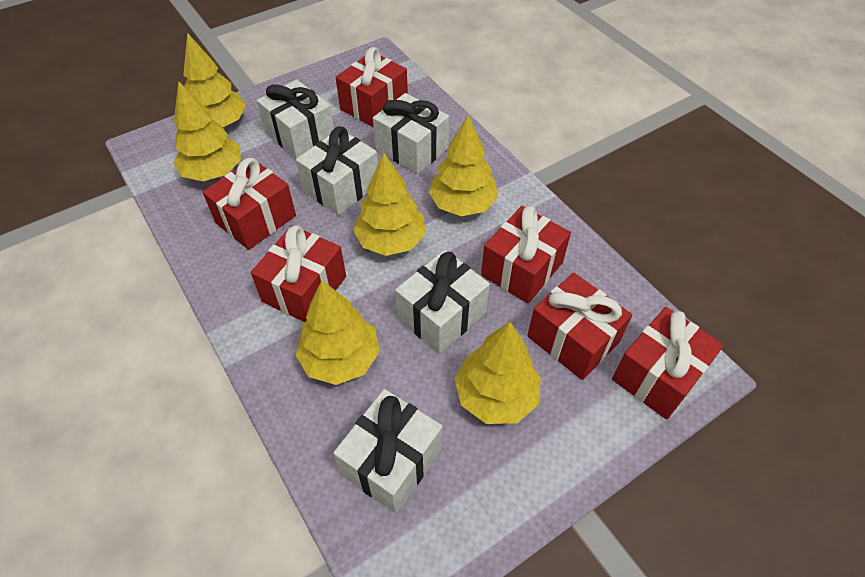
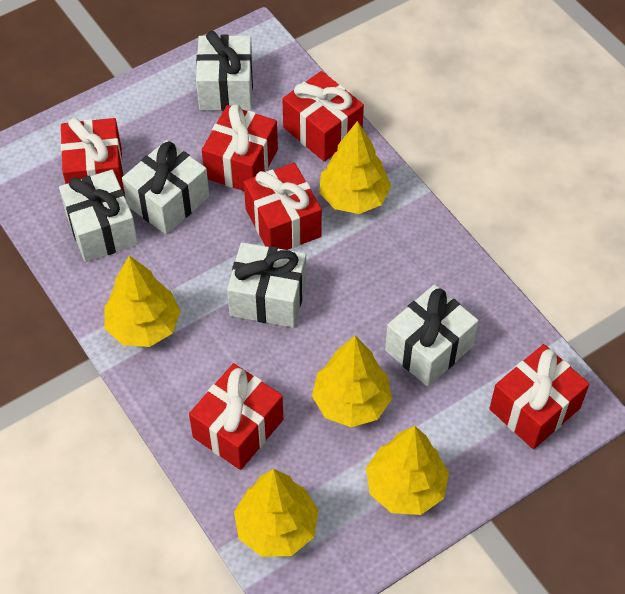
yellow tree: [174,81,241,182] [183,33,246,127] [295,280,380,385] [353,153,426,256] [429,115,498,216] [455,322,541,424] = 6 -> [104,256,181,347] [234,469,319,557] [312,336,392,427] [319,121,391,214] [366,426,449,515] = 5

